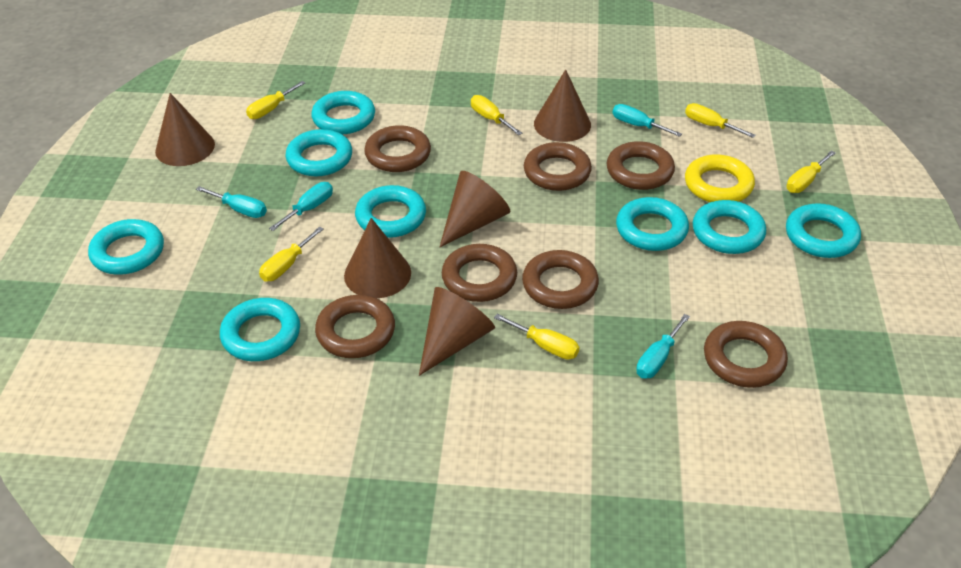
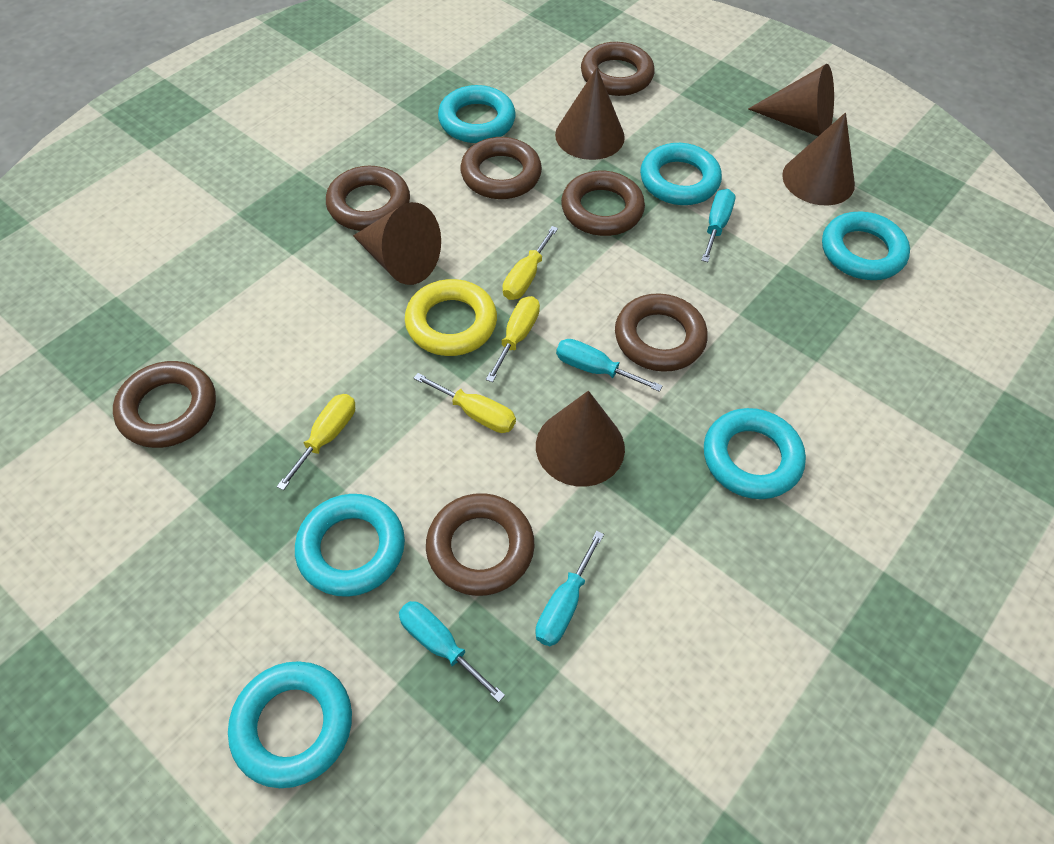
turquoise ring: [88,219,164,275] [220,298,300,361] [285,129,352,176] [312,91,375,134] [355,185,426,238] [616,197,689,251] [693,200,766,254] [786,203,861,258] = 8 -> [228,661,352,788] [295,494,405,597] [438,85,516,143] [640,143,722,205] [704,408,806,499] [822,212,910,280] = 6
yellow screwdriver: [246,81,305,119] [259,226,324,281] [471,95,523,135] [494,314,579,360] [685,103,756,138] [787,150,836,193] = 6 -> [277,394,355,491] [414,373,516,433] [486,296,540,382] [503,226,558,300] = 4

